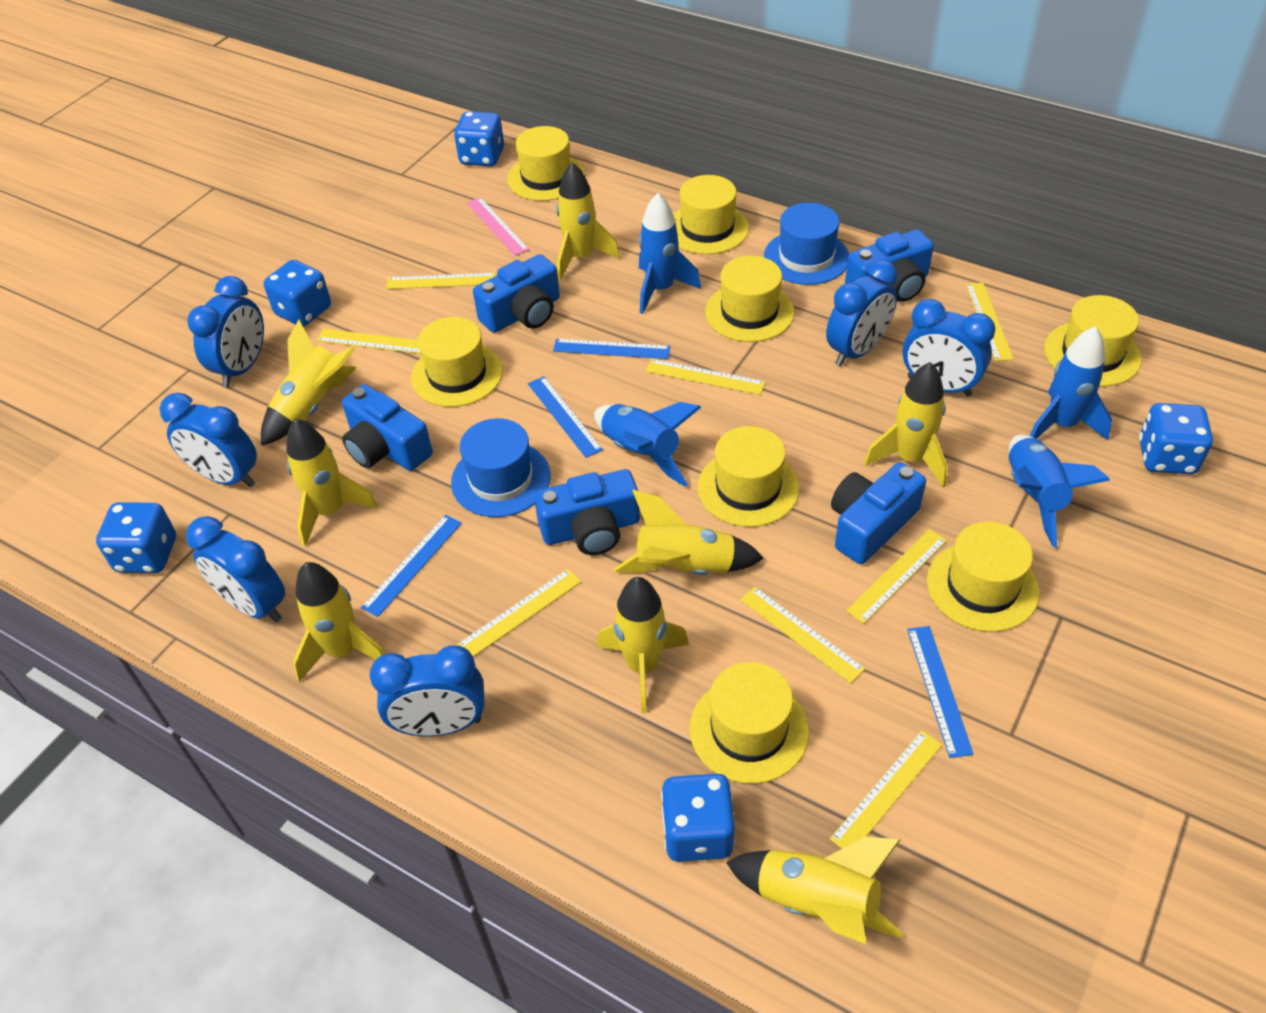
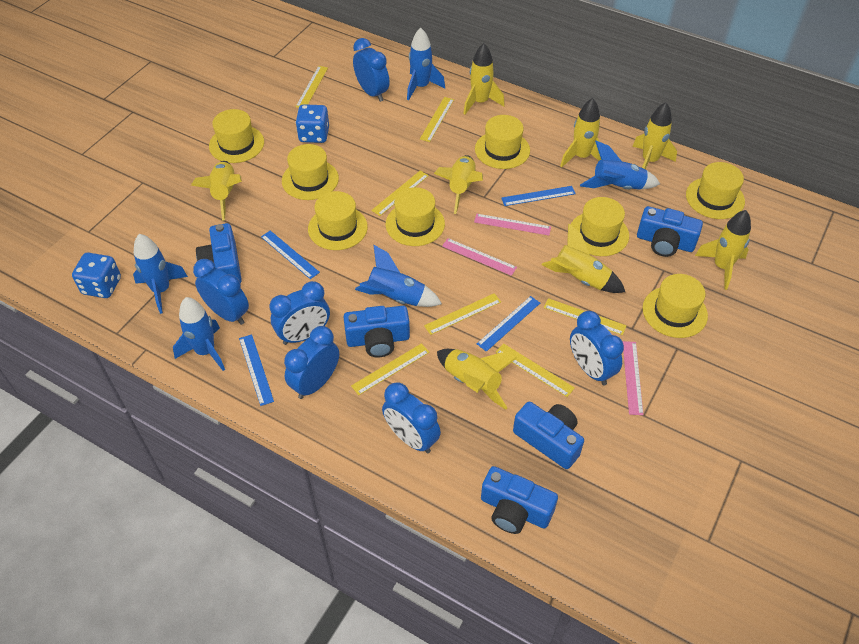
blue dice: [96,502,176,573] [264,260,331,327] [454,111,504,166] [661,774,735,862] [1139,403,1213,474] = 5 -> [72,253,121,298] [296,104,329,143] = 2
blue hat: [451,418,551,517] [764,203,849,285] = 2 -> none = 0
blue rocket: [594,402,701,487] [639,193,701,314] [1009,434,1110,547] [1030,326,1112,440] = 4 -> [133,234,188,314] [173,297,225,371] [355,245,442,307] [407,28,445,101] [580,141,660,190] = 5
pink ruler: [467,197,529,256] = 1 -> [442,238,517,276] [474,214,551,235] [623,341,643,415] = 3
yellow ruler: [317,329,421,354] [386,273,496,289] [456,569,581,657] [646,359,765,395] [740,587,865,684] [830,730,942,849] [846,529,947,624] [966,282,1014,361] = 8 -> [296,66,328,108] [351,343,429,395] [371,171,429,216] [420,97,454,142] [424,293,501,335] [496,343,575,397] [544,298,627,335] = 7

